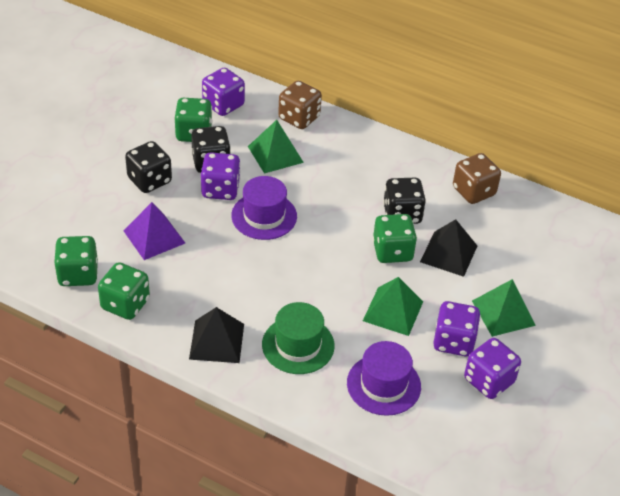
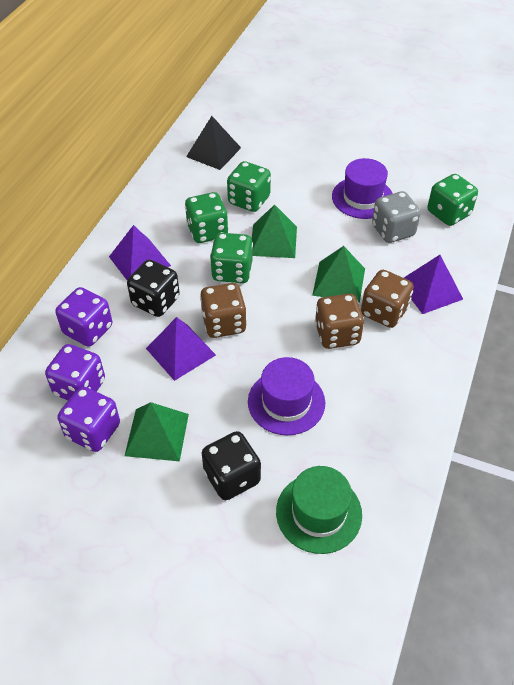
black dice: [125,141,172,193] [191,126,231,173] [383,178,426,224] = 3 -> [127,260,180,317] [202,431,261,500] = 2
black pyramid: [189,307,244,363] [420,219,477,277] = 2 -> [186,116,241,170] = 1
brown dice: [278,81,322,129] [453,153,501,204] = 2 -> [200,283,247,338] [315,294,364,349] [361,270,413,328] = 3
grey dice: none = 0 -> [372,191,421,243] = 1
purple dice: [201,152,241,200] [202,68,245,116] [433,301,481,356] [464,338,521,399] = 4 -> [45,344,105,400] [55,287,112,347] [57,387,120,452] = 3
purple pyramid: [124,202,185,260] = 1 -> [109,225,171,280] [146,317,216,381] [404,255,463,314] = 3

